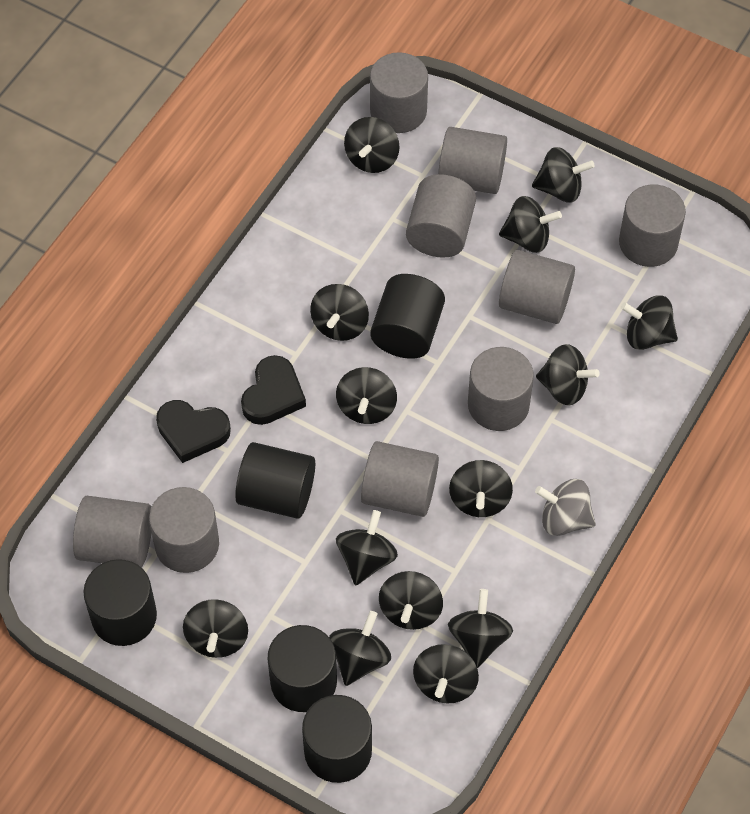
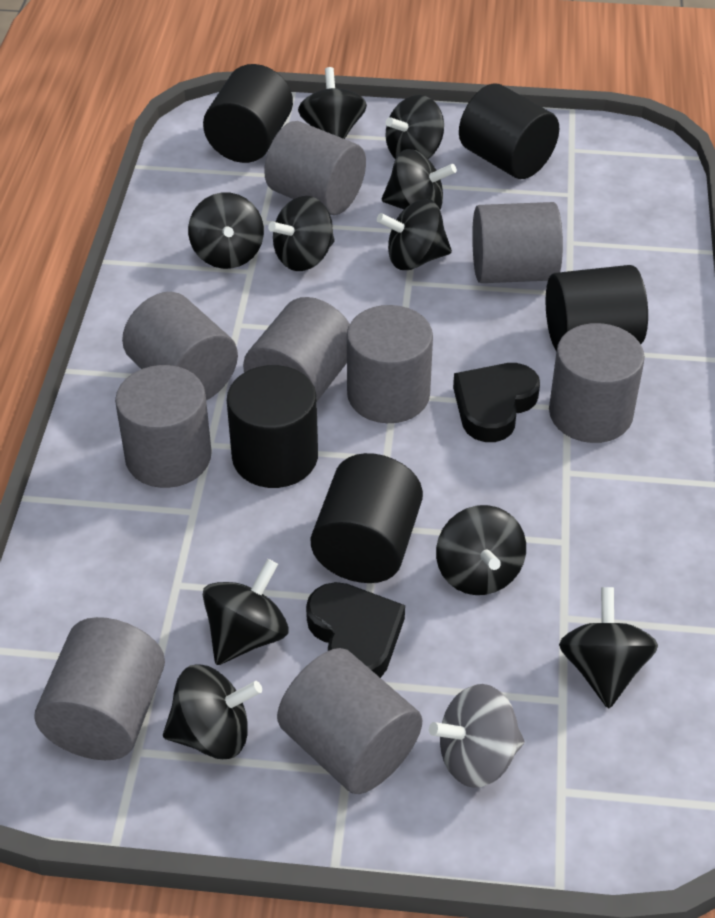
black spinning top: [183,599,248,658] [310,284,369,341] [329,611,391,686] [336,367,397,424] [336,510,398,586] [344,117,400,173] [379,571,443,630] [413,644,479,703] [448,589,513,668] [449,460,513,517] [499,196,562,253] [532,147,595,202] [536,344,600,406] [621,295,678,350] = 14 -> [163,664,262,759] [188,193,264,269] [203,559,289,665] [268,196,335,271] [298,67,367,139] [377,199,452,270] [382,149,457,209] [386,95,444,159] [436,505,526,595] [559,587,658,708] = 10

